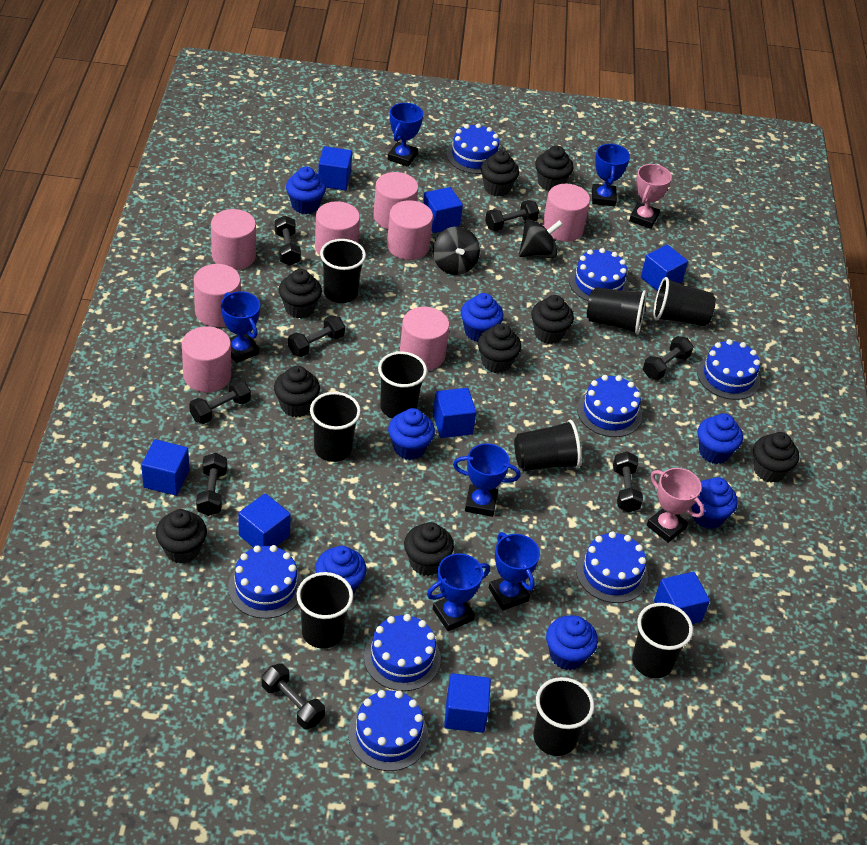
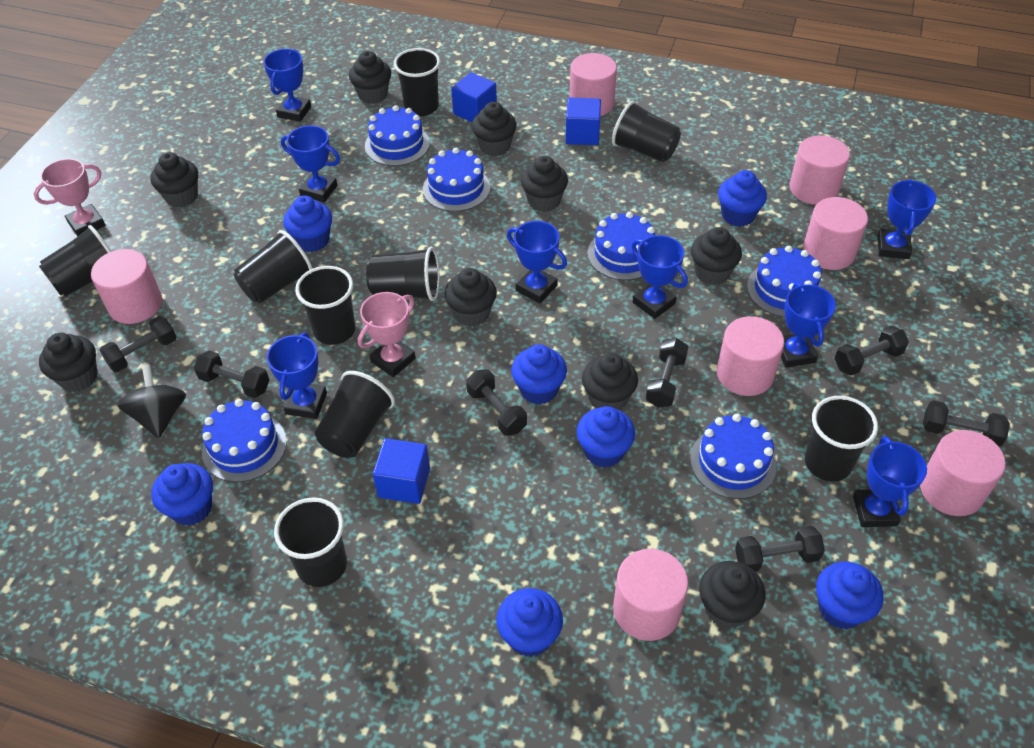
black dumbbell: [189,379,251,424] [196,453,227,516] [262,663,325,729] [275,215,301,266] [288,315,345,357] [485,200,539,231] [613,451,643,513] [643,336,693,380] = 8 -> [100,316,177,372] [194,350,269,398] [466,369,527,436] [646,338,688,407] [735,526,825,572] [834,326,909,376] [923,400,1010,447] = 7
black spinning top: [433,226,480,275] [519,219,563,258] = 2 -> [117,364,186,438] = 1
blue cake: [228,545,303,619] [348,690,428,771] [364,614,441,691] [447,123,499,174] [569,248,629,302] [576,531,648,603] [577,375,642,437] [697,339,760,400] = 8 -> [202,399,287,482] [365,105,430,166] [423,148,490,212] [588,212,655,280] [690,414,777,499] [747,246,822,317] = 6
blue cube: [141,439,189,496] [238,493,291,548] [318,146,352,190] [423,187,463,233] [433,388,476,438] [444,673,491,733] [641,245,688,291] [654,572,710,624] = 8 -> [373,438,430,504] [451,72,497,122] [566,97,601,145] = 3
blue trophy: [221,291,260,363] [388,103,423,167] [427,553,490,631] [453,443,521,517] [489,532,540,610] [592,143,630,206] = 6 -> [263,49,311,122] [267,332,327,419] [281,125,340,202] [507,221,567,303] [632,235,688,319] [781,282,836,368] [853,436,927,527] [878,179,936,259] = 8
pink cylinder: [182,326,231,392] [194,264,241,327] [211,209,256,270] [315,201,360,255] [373,172,418,229] [387,200,433,260] [400,307,449,370] [542,184,590,242] = 8 -> [91,249,162,324] [570,53,617,116] [613,549,688,641] [717,316,784,396] [789,135,850,205] [803,197,868,270] [920,430,1006,516] = 7

